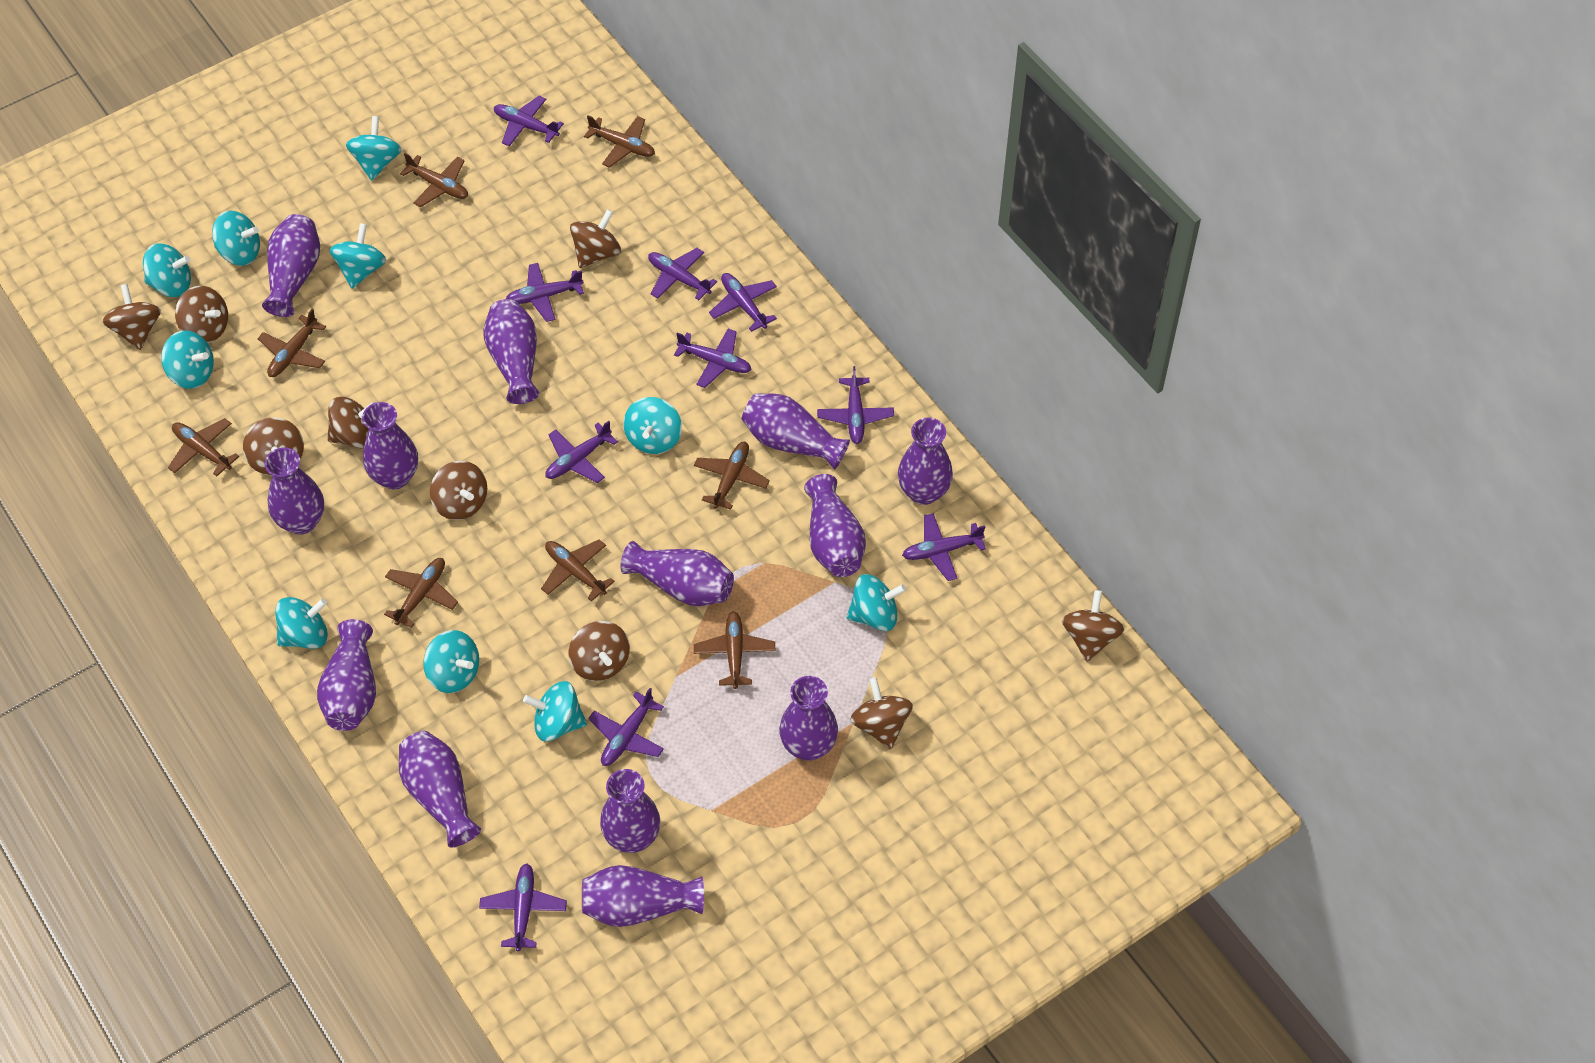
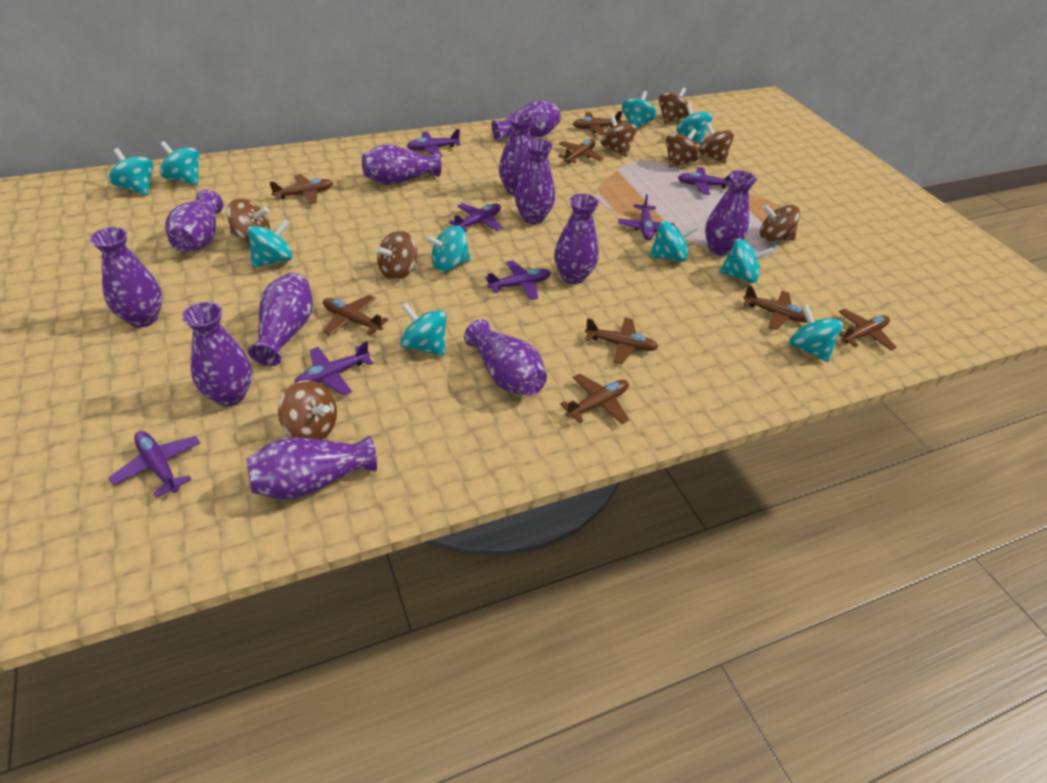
brown spinning top: [103,284,161,350] [175,286,228,343] [243,418,304,475] [327,397,375,448] [430,461,487,520] [568,621,630,681] [570,209,621,268] [850,677,913,749] [1062,590,1124,662] = 9 -> [227,198,270,242] [278,380,337,440] [375,231,417,280] [601,114,637,157] [659,87,689,124] [666,129,700,167] [698,122,734,163] [760,204,800,241] = 8
purple plane: [479,863,567,952] [494,96,564,147] [506,263,584,322] [545,421,618,483] [588,688,664,766] [648,248,717,300] [674,329,752,388] [709,273,777,332] [817,366,894,444] [902,513,986,581] = 10 -> [109,431,200,498] [294,341,374,396] [407,129,461,157] [449,203,502,232] [485,260,551,300] [618,194,675,240] [678,167,730,195] = 7
purple vase: [262,214,320,317] [265,448,324,535] [317,619,376,731] [362,402,418,490] [399,731,481,848] [483,299,539,404] [582,865,704,927] [600,769,660,853] [621,541,734,606] [742,393,850,470] [779,676,838,761] [804,474,866,577] [898,418,953,505] = 13 -> [90,227,162,327] [165,190,223,251] [182,302,252,406] [246,435,377,500] [248,273,313,366] [362,144,442,185] [464,319,547,396] [491,100,561,142] [499,113,534,195] [515,139,555,224] [554,194,599,284] [705,170,757,256] = 12

